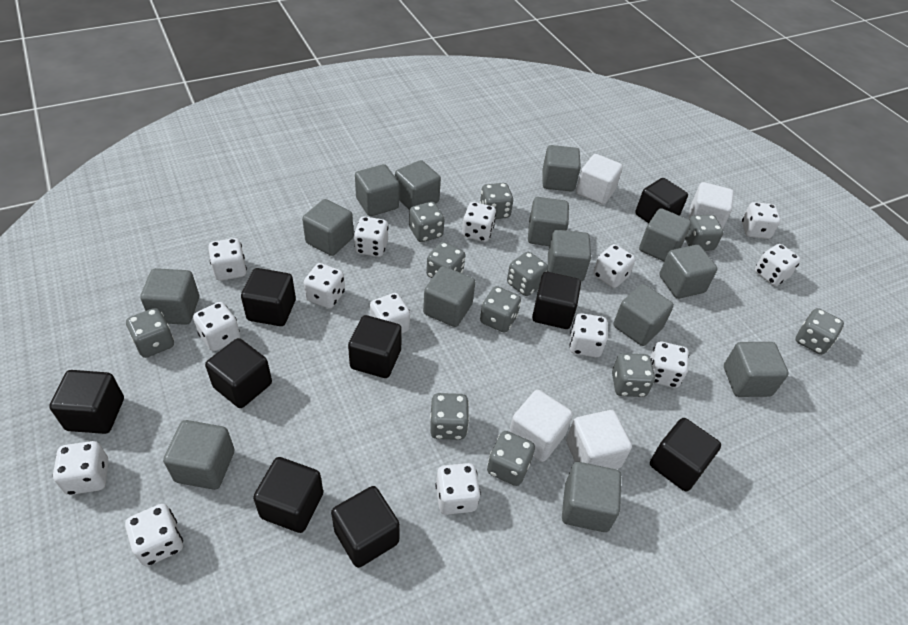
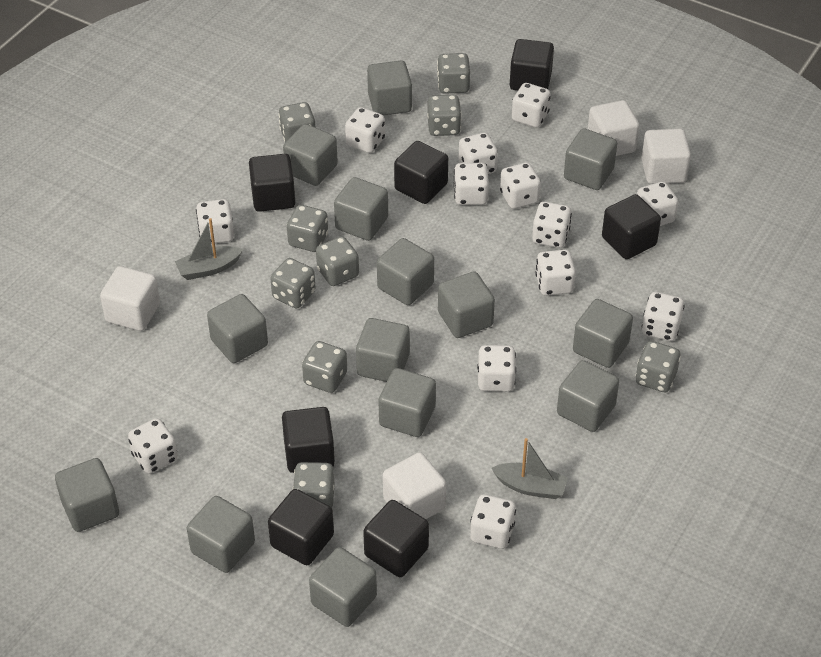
black cube: [49,370,124,434] [205,338,272,408] [241,268,296,326] [253,457,323,533] [331,486,400,568] [348,315,402,378] [532,272,581,329] [635,178,688,223] [650,418,721,491] = 9 -> [249,154,295,212] [268,489,334,565] [282,407,335,473] [363,500,429,577] [394,141,448,204] [510,39,554,91] [602,194,661,259] = 7
grey boat: none = 0 -> [175,218,243,280] [491,438,568,499] = 2
grey dice: [126,308,174,358] [409,202,445,242] [426,242,465,278] [430,393,469,440] [480,183,513,219] [480,286,521,333] [487,431,535,486] [507,252,548,296] [612,353,655,397] [685,215,723,251] [795,308,844,355] = 11 -> [270,258,315,309] [278,102,316,142] [287,205,328,252] [293,462,334,508] [302,341,347,393] [316,236,359,286] [427,95,462,136] [437,53,470,94] [635,341,681,392] = 9
white dice: [53,441,108,495] [125,504,183,566] [193,302,240,351] [208,238,247,281] [304,263,345,309] [354,216,389,257] [370,293,410,333] [435,463,481,515] [462,202,496,242] [570,313,608,357] [593,244,635,288] [650,341,689,388] [742,202,781,239] [755,244,801,286] = 14 -> [128,418,178,474] [196,199,234,244] [345,107,385,153] [453,163,489,205] [459,133,498,174] [470,494,516,549] [477,345,516,392] [500,163,541,209] [512,83,551,128] [532,202,572,248] [535,250,576,296] [637,182,678,226] [642,292,685,341] = 13

